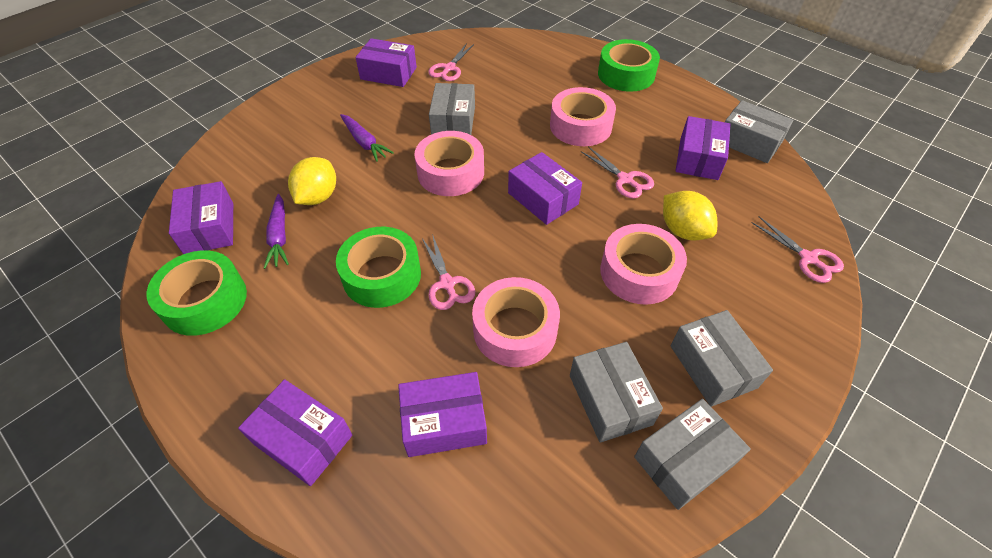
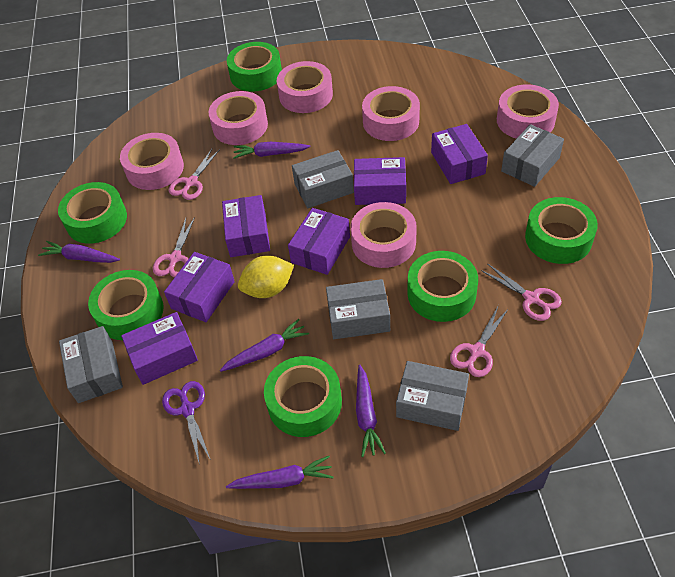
green tape: [146,250,247,336] [336,227,421,308] [598,39,660,92] = 3 -> [58,182,127,244] [88,270,164,340] [227,42,282,92] [264,356,342,437] [407,251,478,322] [525,197,598,264] = 6
pink tape: [414,131,484,196] [472,277,560,367] [550,87,616,146] [600,224,687,305] = 4 -> [120,133,184,190] [209,91,268,145] [277,61,333,113] [351,202,417,268] [362,86,420,141] [497,85,559,139] = 6
purple carrot: [264,194,289,269] [340,114,394,162] = 2 -> [38,241,120,263] [220,319,309,372] [226,456,333,489] [233,142,311,159] [356,365,386,457] = 5
purple scissors: none = 0 -> [162,381,211,465] = 1
yellow lemon: [288,157,336,205] [663,191,717,240] = 2 -> [238,255,294,298] = 1

